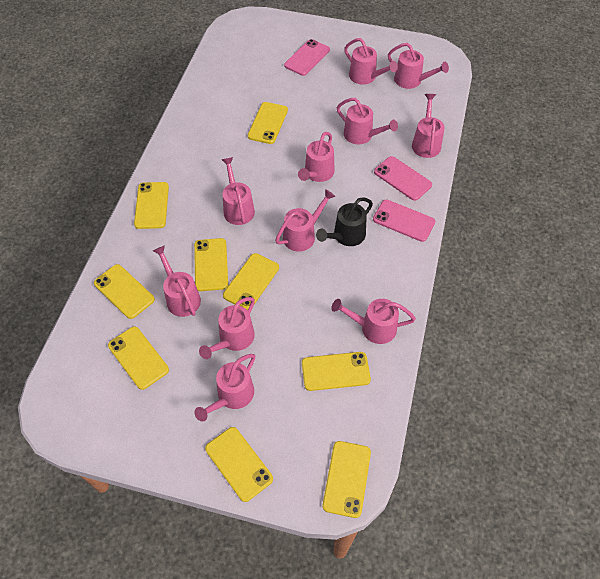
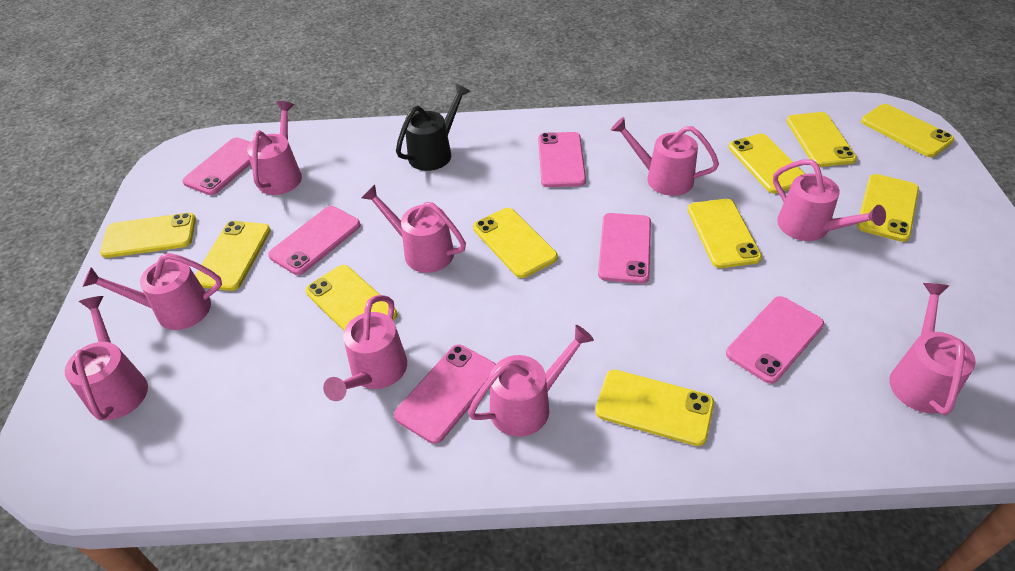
pink phone: [284,39,330,76] [373,200,435,242] [374,156,432,201] = 3 -> [182,138,251,195] [268,206,361,275] [394,345,496,444] [538,132,586,187] [598,213,651,284] [726,296,824,384] = 6
pink watering can: [153,246,201,317] [194,354,255,422] [199,297,255,359] [222,157,255,225] [275,189,336,252] [298,132,335,182] [331,299,416,344] [337,98,398,144] [344,38,398,85] [388,43,449,89] [412,94,444,158] = 11 -> [65,296,148,420] [83,253,222,330] [247,101,302,195] [323,295,407,401] [361,185,466,273] [468,325,594,437] [611,117,719,196] [773,159,886,241] [890,283,976,415] = 9
yellow phone: [94,264,155,319] [108,327,169,390] [134,182,169,229] [194,238,228,291] [205,427,273,502] [223,253,279,310] [248,102,288,144] [302,352,371,391] [323,441,371,518] = 9 -> [100,213,196,258] [195,221,271,291] [306,265,398,331] [473,208,558,278] [595,370,714,446] [688,199,762,268] [728,134,805,193] [787,112,857,167] [857,174,919,242] [861,104,954,157] = 10

